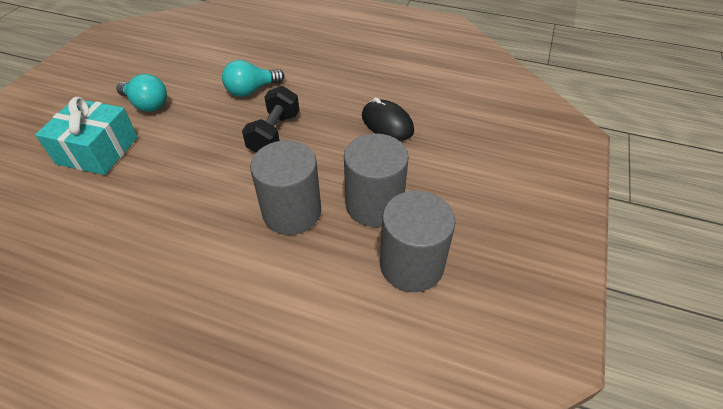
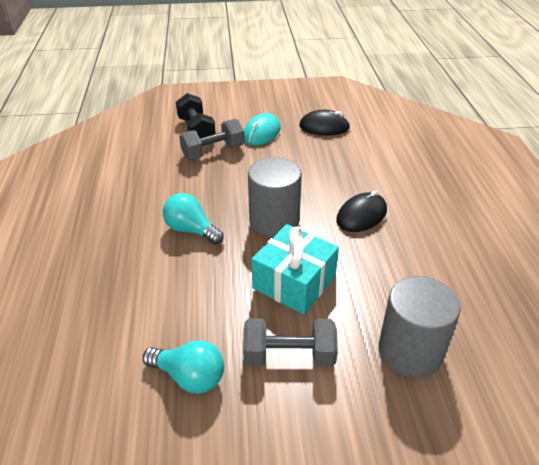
black mouse: [362,97,414,141] = 1 -> [299,110,350,135] [336,191,387,232] = 2
grey cylinder: [250,141,321,235] [344,133,409,227] [380,191,456,292] = 3 -> [248,157,302,237] [379,276,461,378] = 2
grey dumbbell: none = 0 -> [179,119,244,160] [243,318,338,366] = 2
turquoise mouse: none = 0 -> [244,113,281,145] = 1

